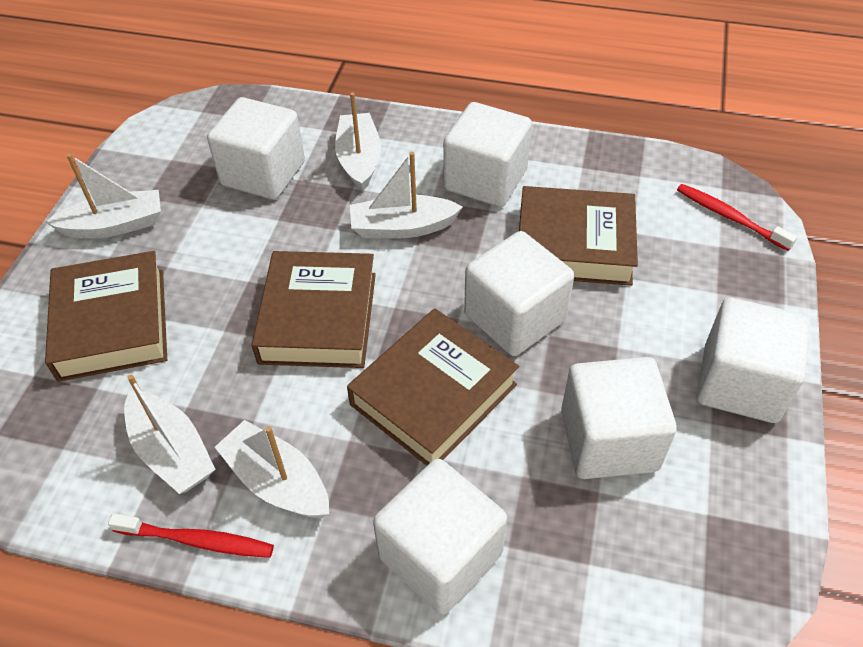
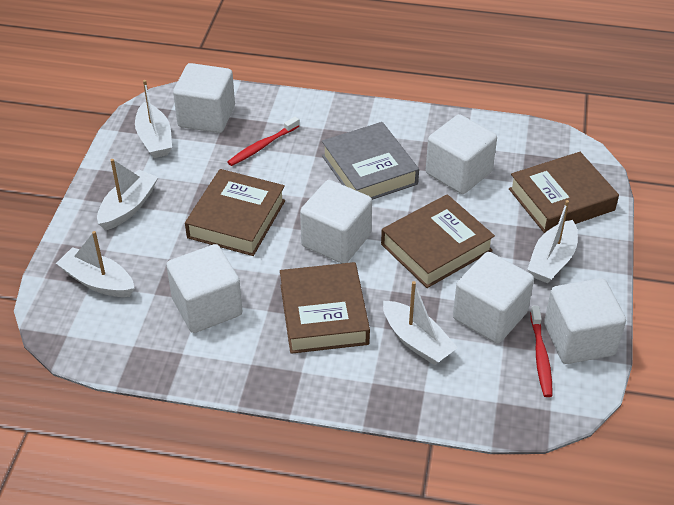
grey book: none = 0 -> [322,122,419,200] = 1

